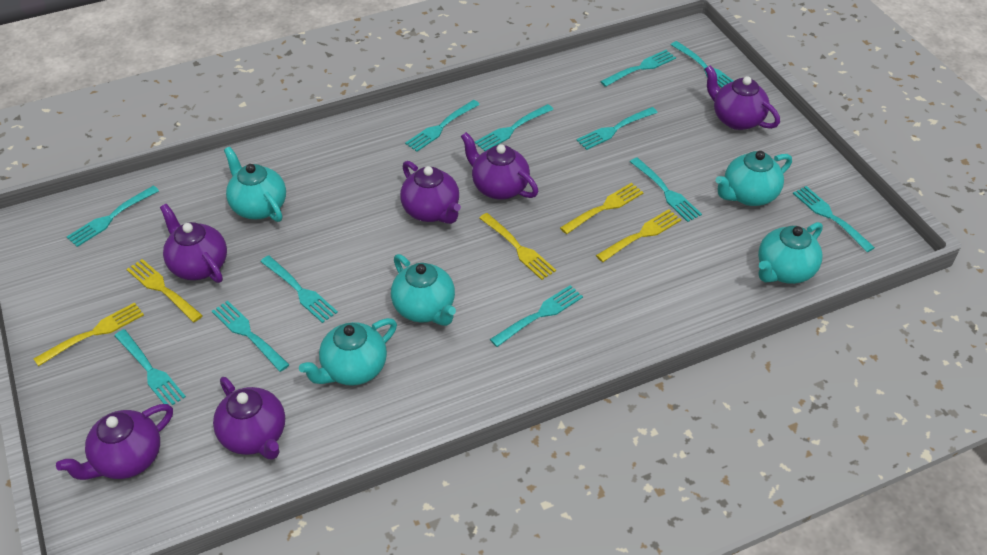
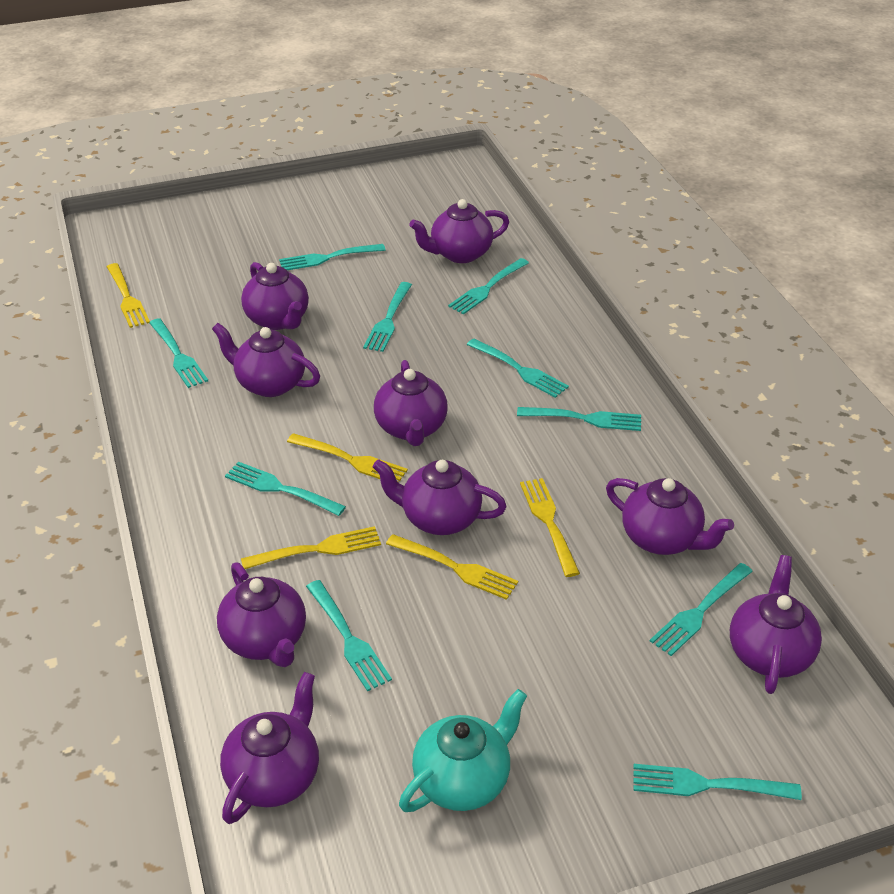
purple teapot: [56,404,173,480] [160,204,227,283] [213,377,285,460] [400,161,461,224] [461,132,538,200] [705,65,780,130] = 6 -> [212,323,320,397] [217,562,306,667] [220,672,319,824] [241,262,309,330] [372,459,507,535] [374,360,448,446] [409,199,509,263] [606,478,734,555] [730,555,822,694] = 9
turquoise fork: [67,186,159,247] [114,329,186,405] [212,301,290,372] [260,255,338,323] [405,100,480,152] [475,104,554,151] [490,285,583,347] [576,107,658,150] [600,50,676,87] [630,157,702,222] [671,41,733,88] [793,186,875,252] = 12 -> [149,318,208,388] [225,462,346,516] [279,244,385,270] [306,580,392,692] [363,282,412,352] [448,258,529,314] [467,339,569,398] [517,407,641,431] [633,764,802,800] [650,563,753,656] = 10
turquoise teapot: [224,147,286,222] [299,318,397,386] [391,254,456,326] [716,151,792,206] [758,222,823,284] = 5 -> [399,689,527,812] = 1

